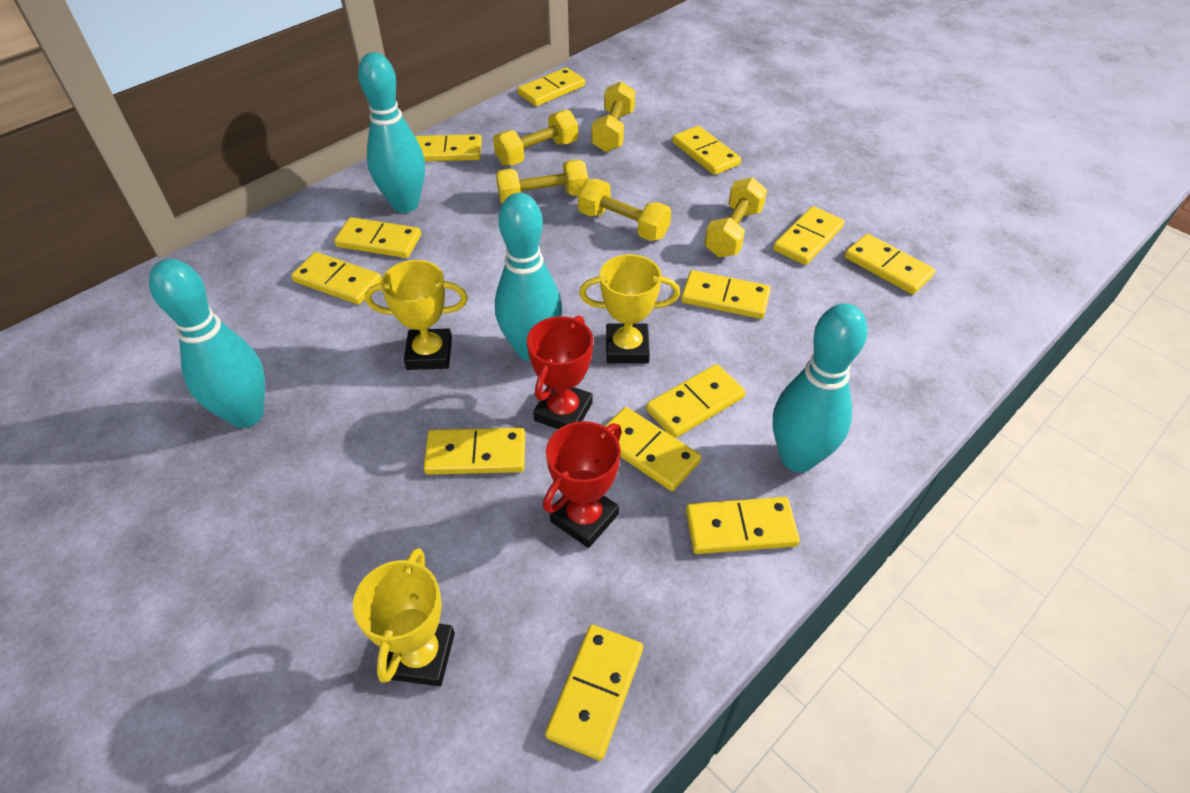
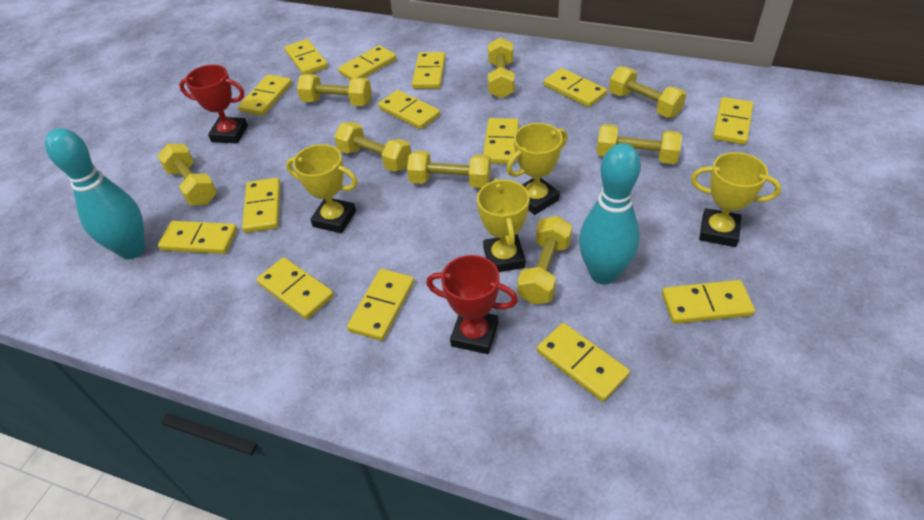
turquoise bowling pin: [149,259,265,428] [358,52,425,213] [495,193,562,361] [773,303,867,472] = 4 -> [45,128,145,259] [579,143,641,285] = 2
yellow domino: [291,252,382,305] [334,217,421,258] [415,134,482,161] [423,428,525,475] [517,67,585,106] [545,625,643,761] [604,407,701,491] [646,364,746,438] [672,126,741,175] [681,270,771,319] [686,497,800,554] [773,206,845,265] [845,234,936,294] = 13 -> [158,221,237,254] [238,75,292,116] [242,178,280,233] [257,257,334,319] [285,39,328,75] [338,45,396,80] [347,269,414,341] [378,90,440,129] [412,52,446,89] [483,118,519,164] [537,323,630,402] [544,68,607,107] [662,280,755,324] [713,97,753,145] = 14
yellow dumbbell: [493,110,578,166] [496,159,588,204] [578,179,671,241] [591,81,635,152] [705,177,767,257] = 5 -> [157,144,217,205] [297,74,372,106] [334,122,411,172] [407,151,491,188] [488,37,515,98] [517,216,572,304] [596,124,682,164] [609,66,686,118] = 8
yellow trophy: [353,548,455,686] [365,260,468,370] [579,254,680,363] = 3 -> [286,144,358,233] [477,178,530,272] [507,123,567,215] [691,152,781,247] = 4

